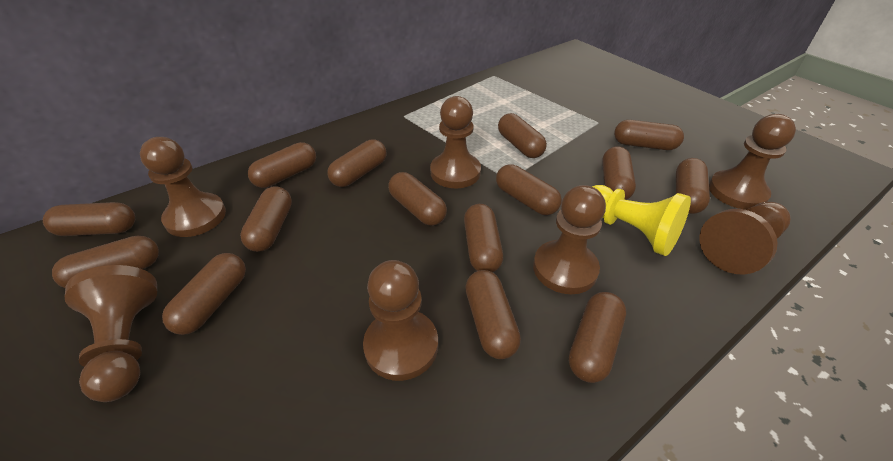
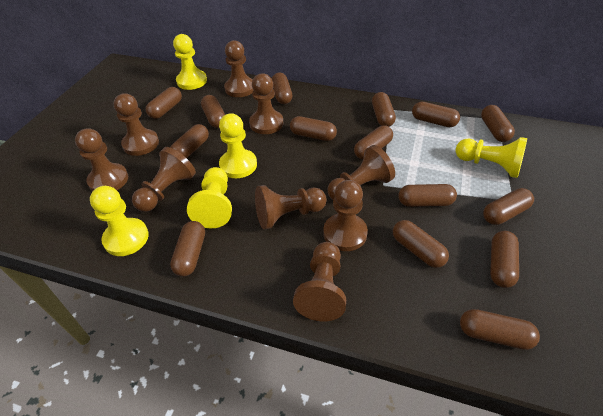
brown pawn: [65,265,157,402] [140,137,226,237] [363,260,438,381] [430,96,481,188] [533,185,606,294] [699,202,791,274] [709,114,796,210] = 7 -> [75,128,128,191] [114,93,159,156] [132,147,196,212] [224,40,253,97] [249,73,284,134] [255,185,327,229] [293,242,346,321] [323,180,368,251] [328,145,395,200] = 9
yellow pawn: [592,185,691,256] = 1 -> [90,186,149,256] [173,34,207,90] [187,167,232,228] [219,113,257,178] [456,137,527,178] = 5

